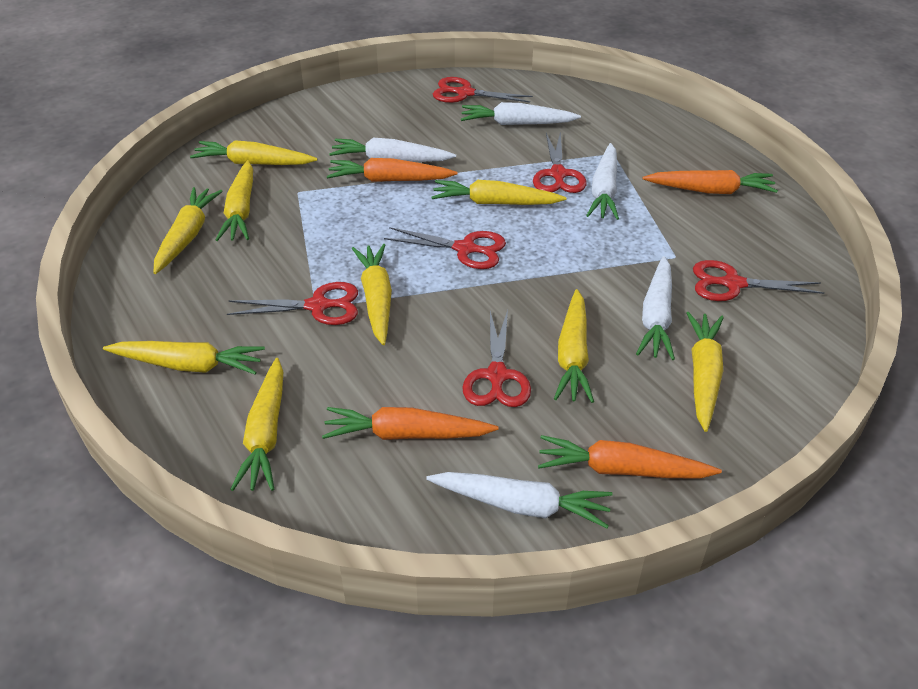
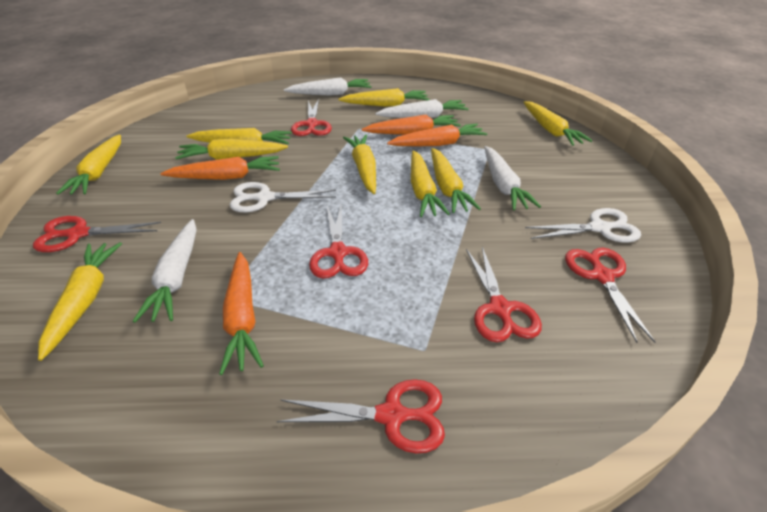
white carrot: [329,138,456,162] [426,472,613,528] [461,102,581,125] [586,143,619,220] [636,256,675,360] = 5 -> [133,219,197,323] [284,77,372,95] [375,99,469,118] [484,146,541,211] = 4
white scissors: none = 0 -> [230,182,336,212] [525,208,641,242] = 2

